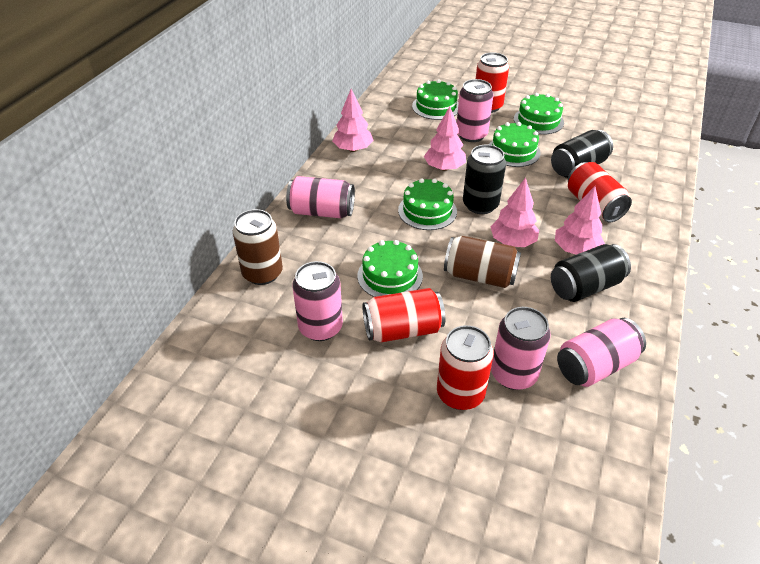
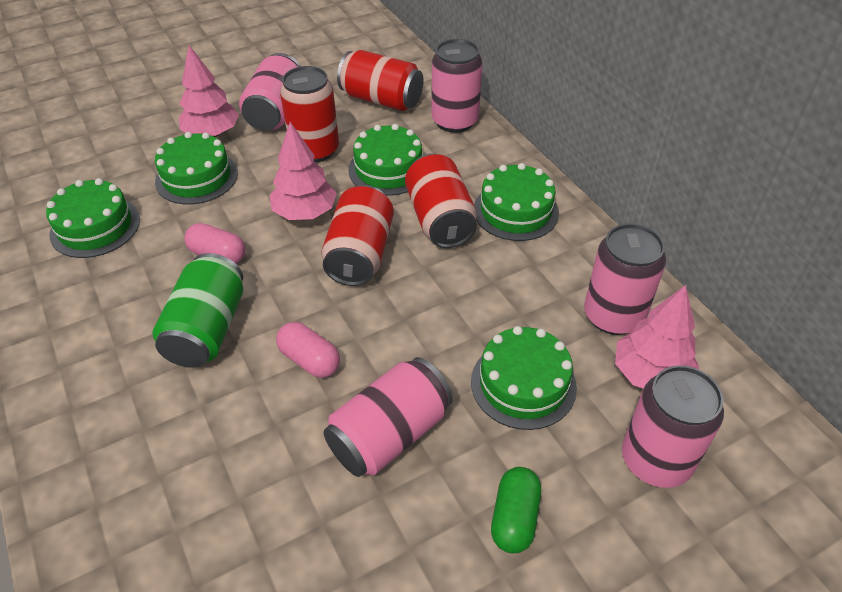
black can: [463,145,506,214] [551,130,613,178] [551,244,631,302] = 3 -> none = 0
brown can: [233,209,283,285] [444,236,521,288] = 2 -> none = 0
green can: none = 0 -> [152,253,243,368] = 1
green capsule: none = 0 -> [491,467,541,553] = 1
pink capsule: none = 0 -> [184,223,246,264] [276,322,340,378] = 2
pink tree: [332,89,374,152] [424,106,466,171] [490,177,539,247] [555,186,605,255] = 4 -> [179,45,239,137] [269,122,337,220] [615,285,699,389] = 3

